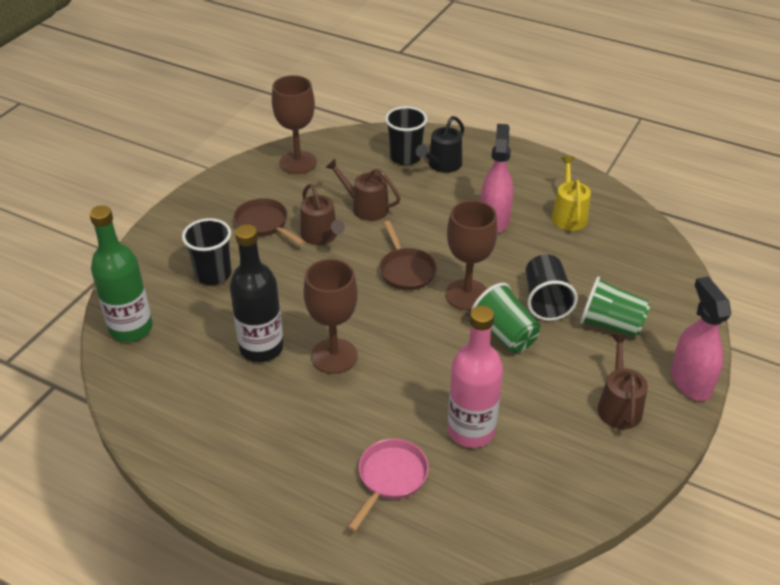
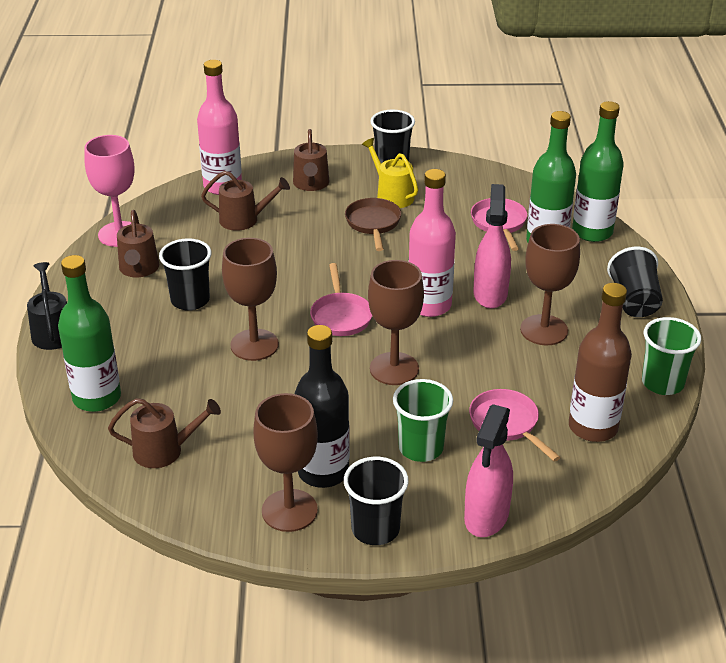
black cup: [182,218,231,285] [385,106,427,165] [525,254,578,321] = 3 -> [159,238,212,311] [344,457,409,545] [370,110,415,164] [607,247,663,317] = 4
brown bottle: none = 0 -> [569,283,632,442] = 1
brown goblet: [272,75,317,174] [304,259,358,374] [446,200,498,311] = 3 -> [222,238,279,361] [253,393,318,532] [368,260,424,385] [520,224,580,345] = 4
brown pan: [233,198,305,245] [379,221,437,290] = 2 -> [345,198,401,251] = 1
brown watering can: [301,184,345,245] [325,159,400,221] [598,335,648,429] = 3 -> [108,398,221,468] [117,210,159,277] [201,171,290,231] [293,129,329,191] = 4
green bottle: [89,205,153,342] = 1 -> [58,255,121,412] [526,111,576,243] [572,101,624,242] = 3
pink bottle: [448,306,503,448] = 1 -> [197,60,242,195] [408,169,456,317] = 2
pink goblet: none = 0 -> [84,135,135,247] = 1
pink pan: [348,439,429,532] = 1 -> [310,263,372,336] [469,389,561,462] [471,198,527,251] = 3

